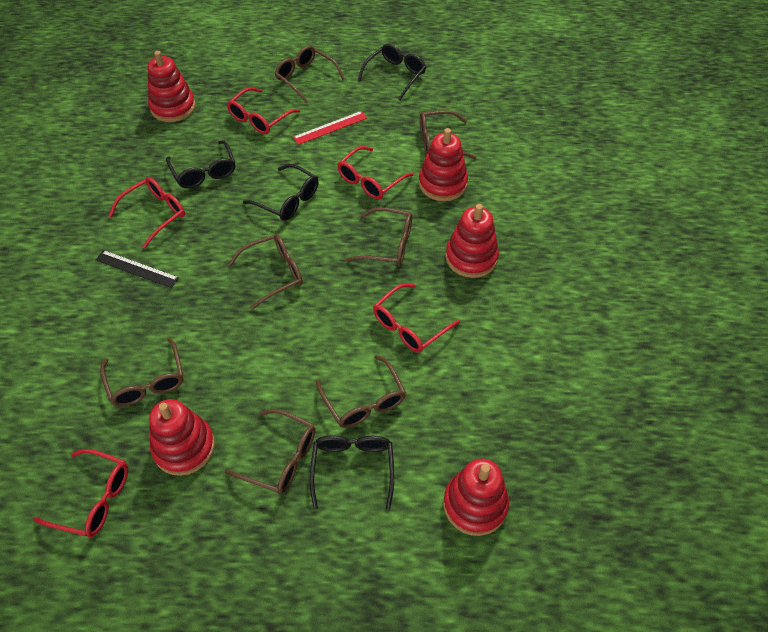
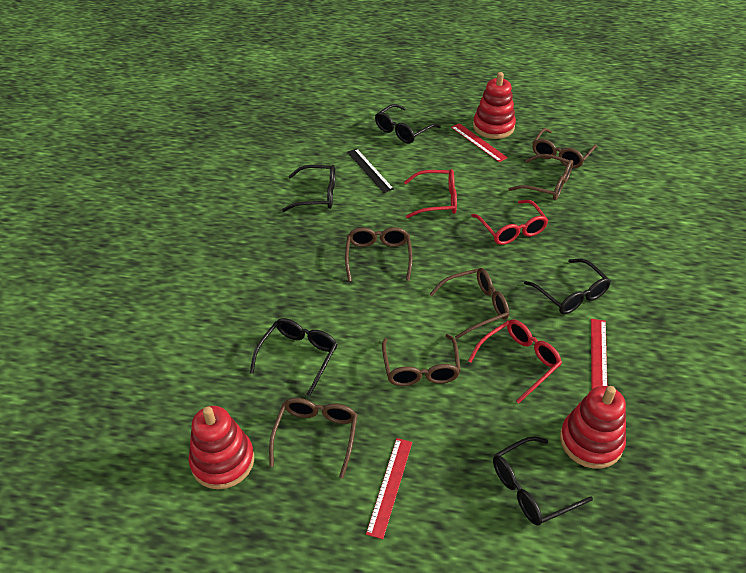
black glasses: [166,140,235,188] [243,164,319,221] [310,435,394,510] [358,44,426,100] = 4 -> [250,318,337,396] [282,165,335,212] [375,104,441,144] [493,436,593,526] [524,259,611,314] = 5
brown glasses: [100,338,183,406] [225,409,315,494] [228,234,303,310] [275,46,345,103] [316,355,406,428] [346,207,412,266] [420,110,477,159] = 7 -> [269,398,358,479] [345,227,413,282] [382,334,461,386] [430,268,509,339] [508,154,573,200] [532,128,597,168] = 6
red glasses: [33,449,128,537] [109,177,185,248] [227,87,300,134] [337,146,414,199] [373,284,460,353] = 5 -> [404,169,457,218] [468,320,562,404] [471,200,548,245] = 3
red ruler: [293,111,367,145] = 1 -> [366,438,412,539] [451,123,508,162] [591,319,607,390] = 3
red stacking toy: [148,51,196,122] [149,399,215,476] [419,128,468,201] [443,459,509,536] [445,204,499,278] = 5 -> [189,406,254,489] [473,72,516,139] [560,386,626,469] = 3

